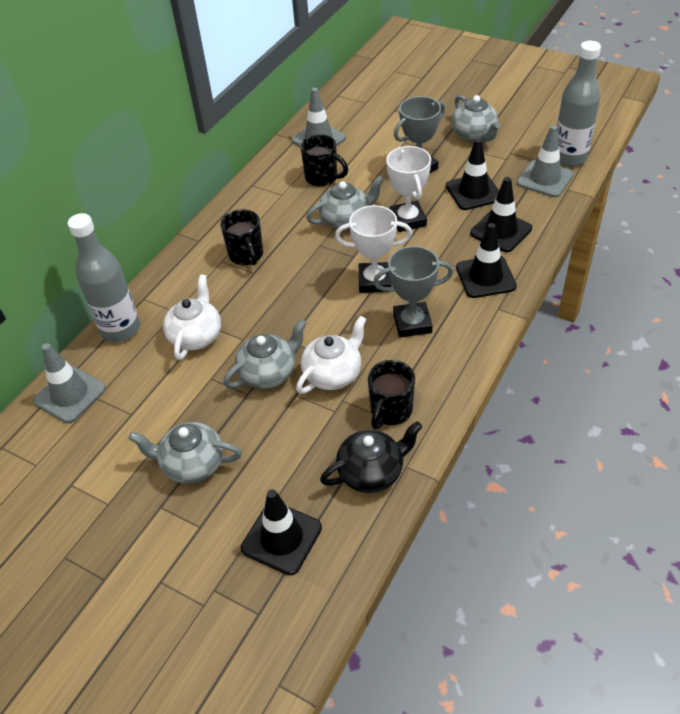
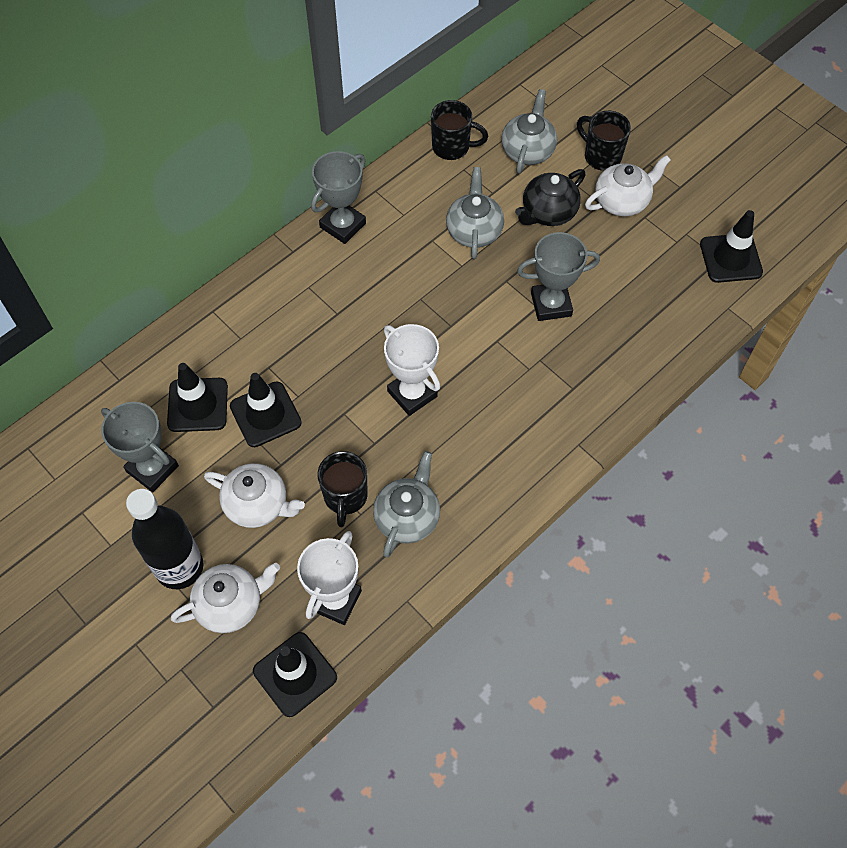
black bottle: none = 0 -> [126,489,204,589] = 1
grey bottle: [68,213,140,342] [557,41,601,167] = 2 -> none = 0
grey teapot: [129,422,242,483] [223,319,307,389] [306,176,384,229] [451,95,500,141] = 4 -> [373,451,440,557] [446,167,504,259] [501,89,557,174] = 3
grey traffic cone: [33,343,106,423] [292,88,346,147] [517,125,574,197] = 3 -> none = 0
grey trophy: [373,246,453,338] [394,96,445,174] = 2 -> [101,402,179,492] [311,151,366,244] [517,232,600,321] = 3
white teapot: [163,274,221,360] [296,316,367,394] = 2 -> [171,562,280,633] [204,463,305,528] [585,155,671,217] = 3

